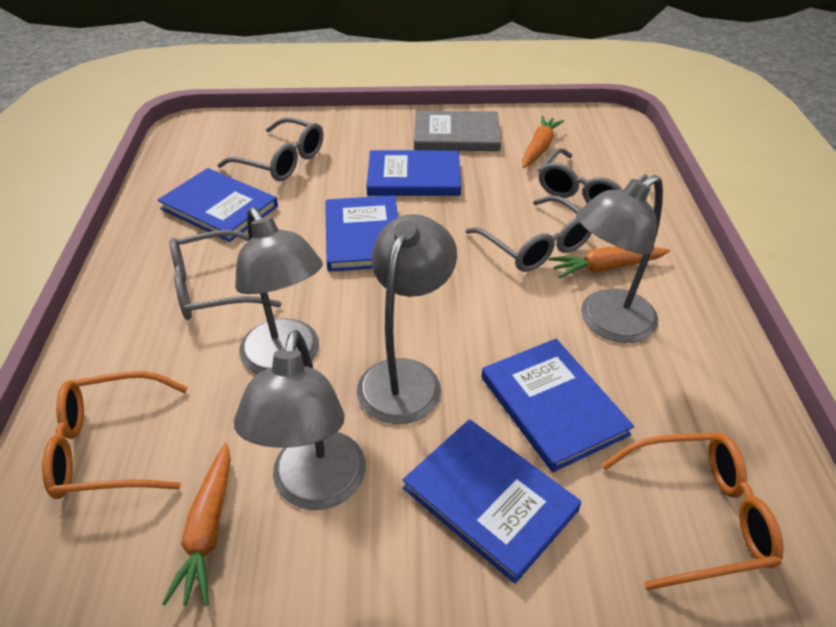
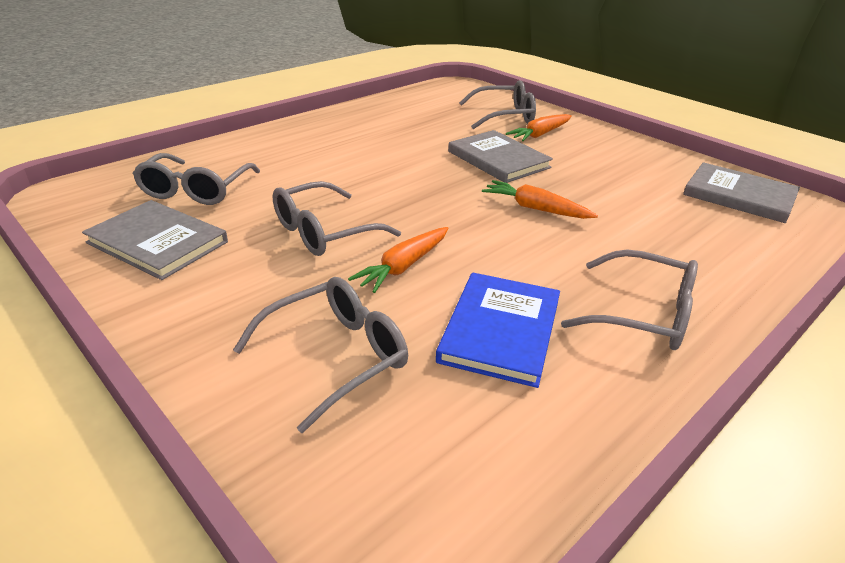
blue book: [157,168,278,242] [325,195,398,272] [366,150,461,196] [403,419,582,584] [481,339,634,472] = 5 -> [436,272,560,388] = 1
grey book: [414,110,501,151] = 1 -> [82,200,228,280] [448,130,553,183] [683,162,800,223] = 3
grey glasses: [170,230,282,320] [217,117,323,181] [465,195,592,272] [539,148,648,203] = 4 -> [132,153,260,205] [233,277,408,433] [273,181,401,256] [459,80,536,129] [561,250,698,350] = 5
grey lamp: [234,330,366,510] [235,207,323,374] [357,214,457,424] [576,175,663,343] = 4 -> none = 0
orange glasses: [42,371,188,499] [601,432,784,590] = 2 -> none = 0

